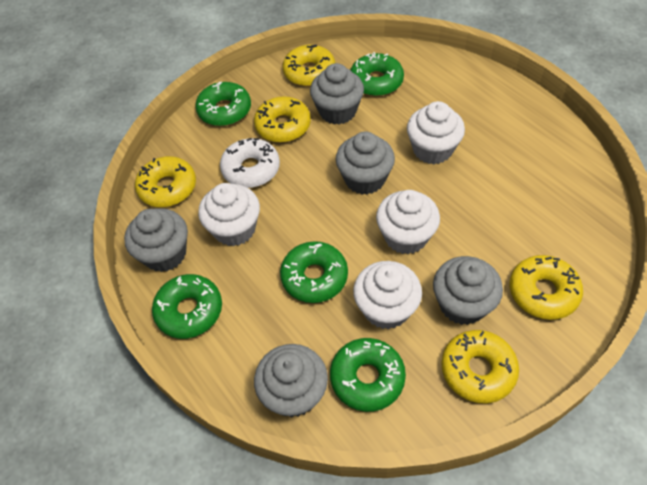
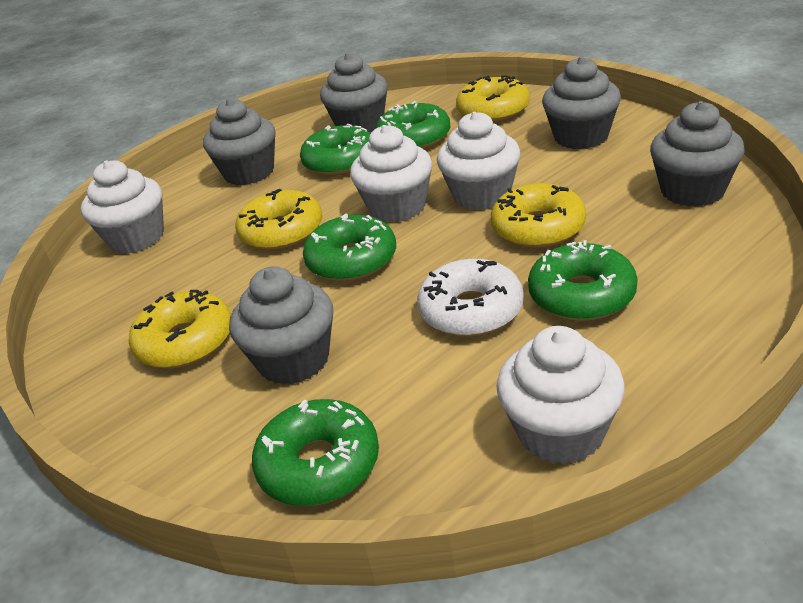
yellow donut: [135,156,196,207] [254,96,311,143] [282,45,335,87] [441,330,519,403] [509,255,583,320] = 5 -> [129,290,231,369] [236,189,323,250] [456,75,530,123] [491,183,586,248] = 4

